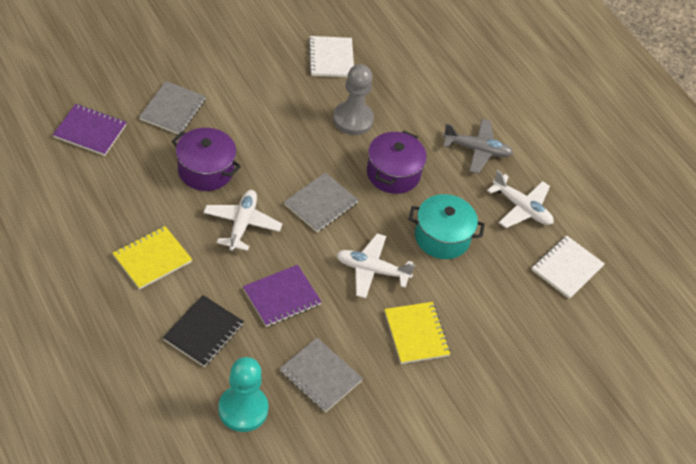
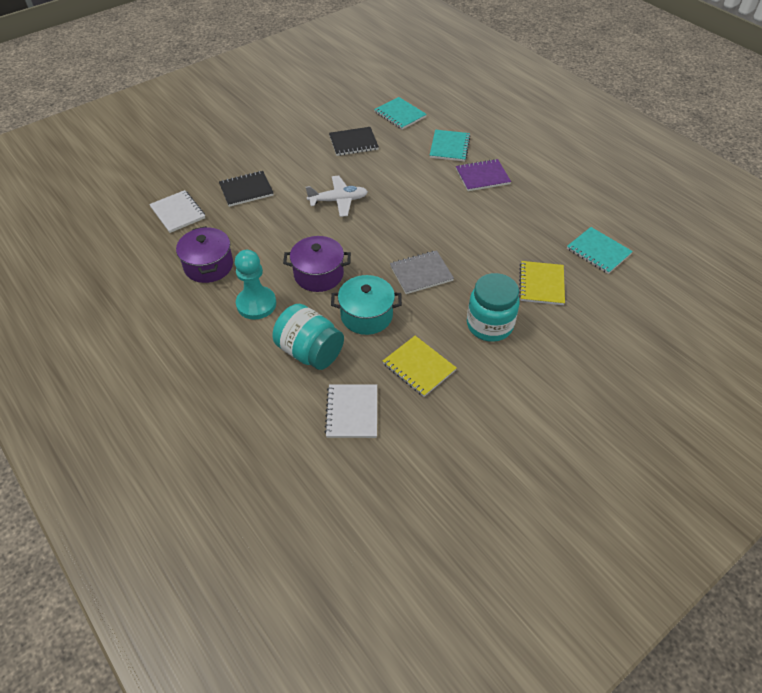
black notebook: [163,295,244,367] = 1 -> [219,171,273,207] [329,127,379,156] = 2
grey notebook: [139,81,206,134] [280,338,363,412] [284,172,358,232] = 3 -> [390,250,454,294] = 1
grey pawn: [333,64,374,135] = 1 -> none = 0
grey plane: [443,119,513,173] = 1 -> none = 0
purple notebook: [53,104,127,156] [243,265,322,327] = 2 -> [456,159,511,191] = 1
turquoise jar: none = 0 -> [273,304,344,370] [467,273,520,342] = 2
turquoise notebook: none = 0 -> [374,97,427,129] [430,130,471,162] [567,227,633,274] = 3
white plane: [203,190,282,251] [336,234,415,298] [487,170,554,228] = 3 -> [306,175,368,217] = 1

